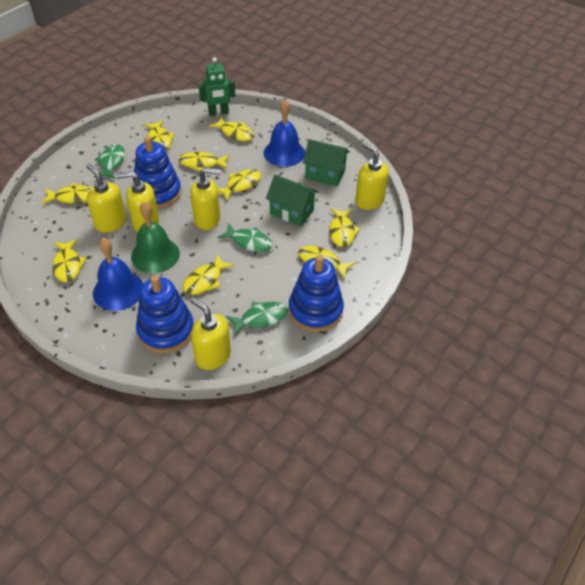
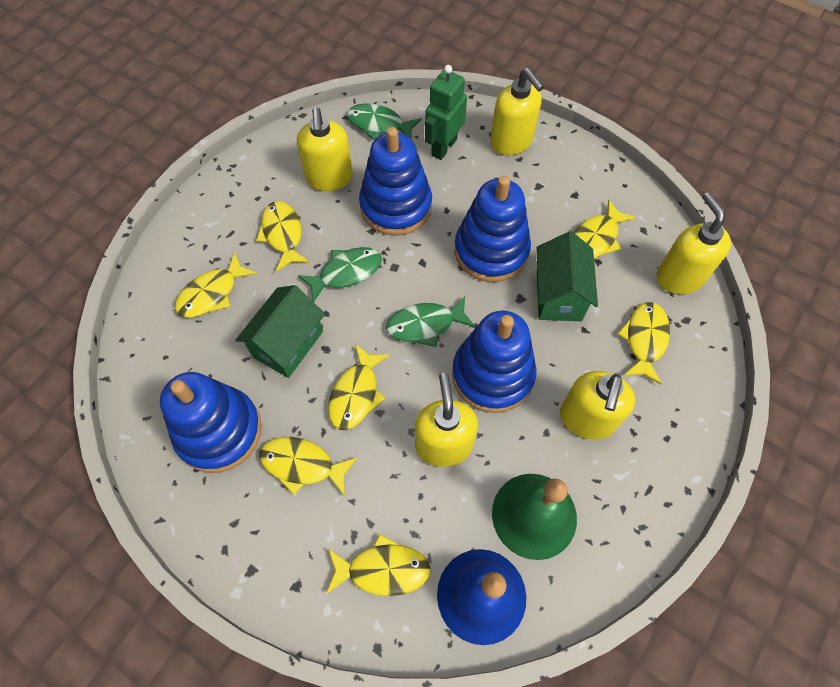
blue bell: [93,238,143,311] [264,99,305,167] = 2 -> [437,549,526,645] = 1
blue stacking toy: [133,136,181,209] [136,275,194,353] [288,255,344,332] = 3 -> [160,372,262,473] [359,127,432,236] [452,311,537,413] [454,176,531,282] = 4
yellow fish: [42,183,91,204] [53,239,87,282] [144,120,175,150] [179,152,230,172] [183,255,235,295] [209,116,254,141] [218,169,261,201] [298,246,355,279] [329,208,360,247] = 9 -> [175,252,257,318] [256,201,310,272] [259,437,358,496] [326,534,431,596] [328,344,390,430] [573,199,636,258] [617,302,670,385] = 7

